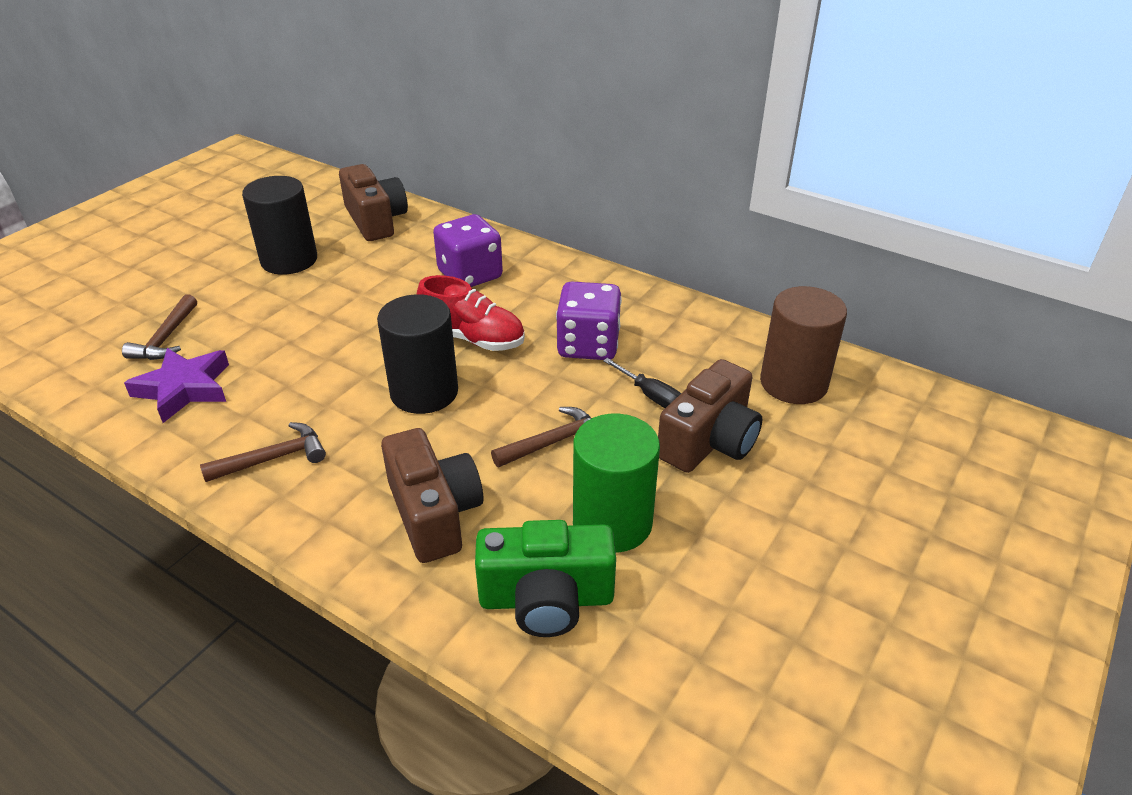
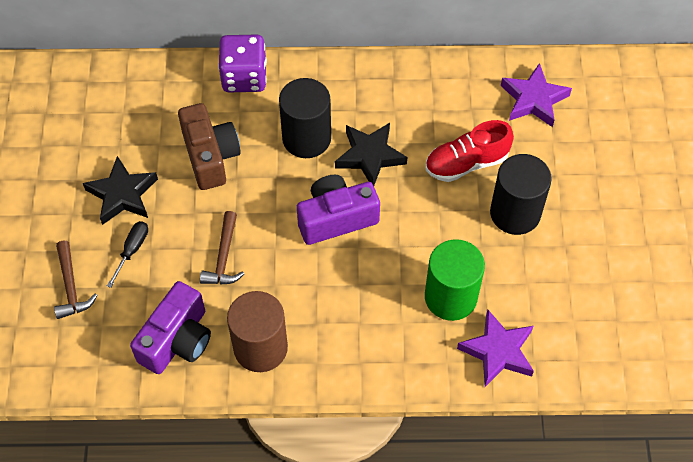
black star: none = 0 -> [83,156,158,225] [335,123,407,186] = 2
brown camera: [339,164,408,241] [381,428,483,563] [658,359,762,473] = 3 -> [178,103,241,190] = 1
brown hammer: [122,294,197,360] [200,422,326,482] [491,407,592,467] = 3 -> [54,240,98,319] [200,211,244,285] = 2
green camera: [475,520,616,637] = 1 -> none = 0
purple camera: none = 0 -> [130,281,211,374] [297,175,380,245] = 2
purple dice: [433,214,503,287] [556,281,622,360] = 2 -> [218,35,267,92] = 1
purple star: [124,348,229,423] = 1 -> [457,310,534,387] [501,63,572,127] = 2

